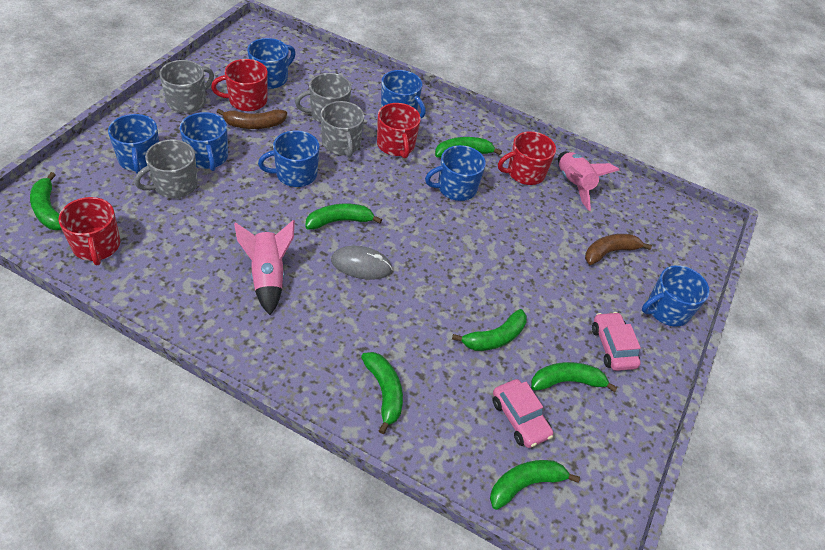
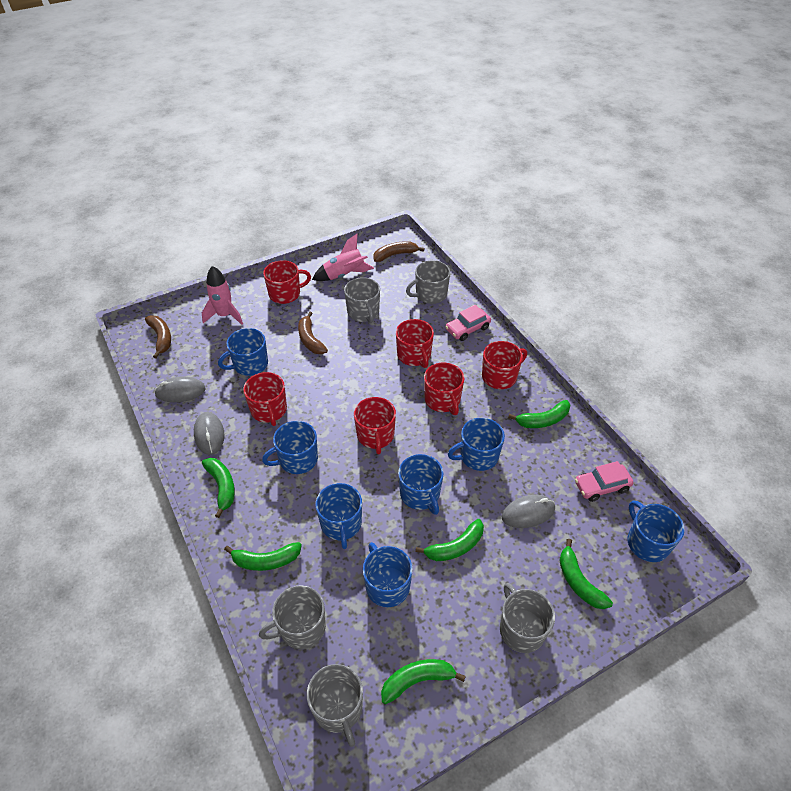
brown banana: [217,109,287,129] [585,234,652,265] = 2 -> [145,315,171,359] [298,312,328,354] [373,241,425,262] = 3
green banana: [30,172,62,230] [305,204,382,230] [361,352,403,434] [435,137,502,158] [452,309,527,351] [490,460,580,510] [531,362,618,392] = 7 -> [202,458,235,518] [224,542,302,571] [381,659,466,704] [415,519,484,561] [508,400,570,428] [560,539,613,609] = 6
grey mouse: [331,246,392,280] = 1 -> [154,376,206,402] [194,412,225,455] [501,495,555,528] = 3
grey mug: [134,139,198,198] [159,60,214,113] [295,73,352,123] [321,101,364,157] = 4 -> [259,585,326,649] [307,664,363,747] [344,278,380,323] [406,260,450,304] [500,583,555,653] = 5
red mug: [58,197,120,265] [211,59,268,111] [377,103,421,158] [498,131,556,185] = 4 -> [243,372,287,426] [263,260,311,304] [354,397,396,454] [396,319,434,368] [424,363,464,415] [482,341,527,389] = 6

